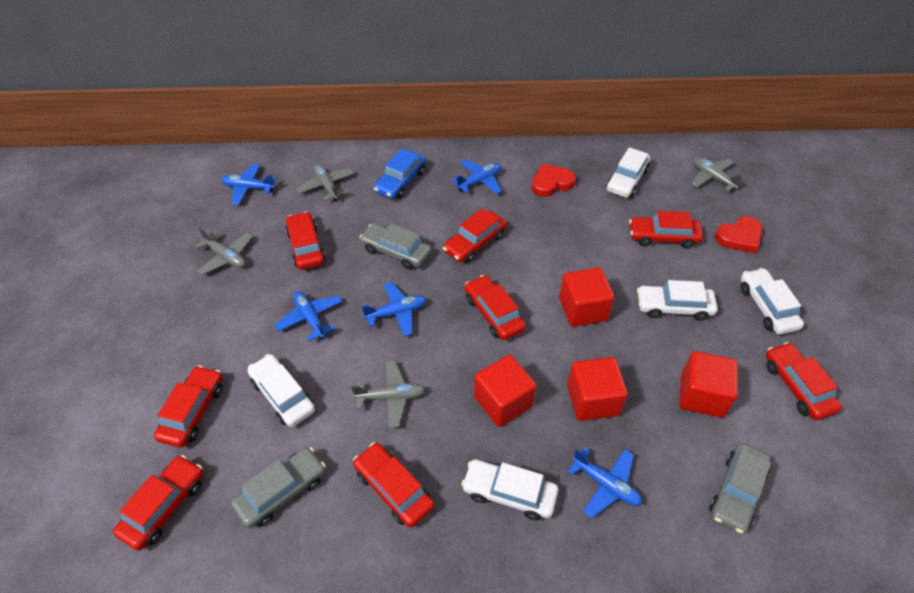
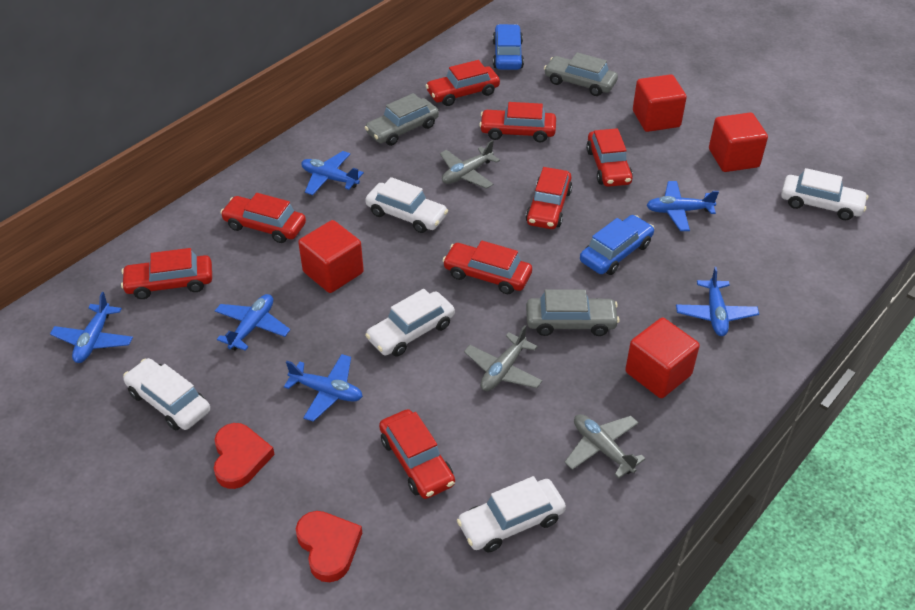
blue car: [374,149,426,199] = 1 -> [493,24,524,70] [580,215,654,275] = 2
blue plane: [222,164,276,205] [274,291,342,341] [362,282,426,336] [452,159,502,194] [568,447,642,518] = 5 -> [50,292,133,363] [215,294,290,351] [284,354,363,422] [301,151,364,195] [647,181,719,231] [676,267,759,336] = 6
grey plane: [195,228,253,275] [296,164,354,201] [351,361,425,428] [691,157,743,191] = 4 -> [440,140,500,189] [464,325,542,391] [565,414,646,479] = 3

